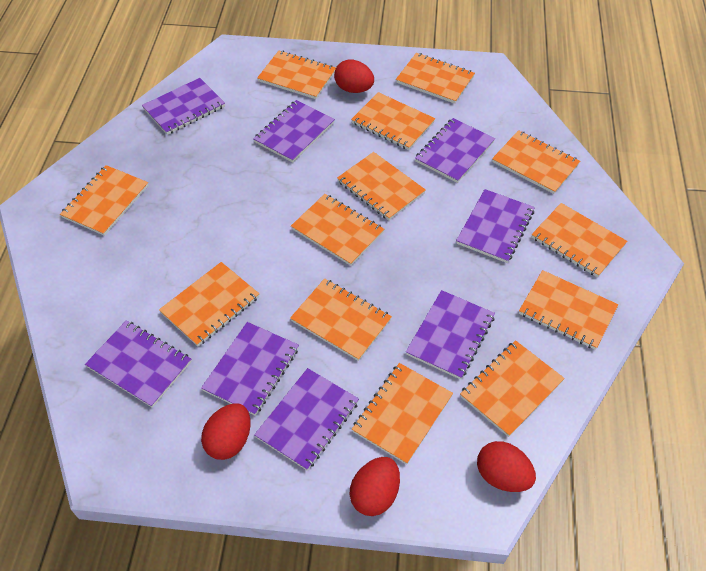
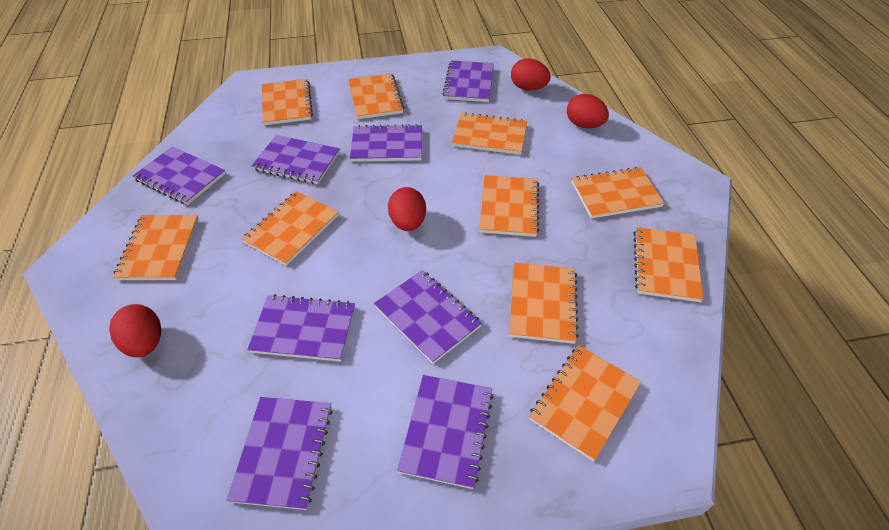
orange notebook: [60,165,149,236] [159,262,259,346] [257,51,336,99] [290,278,392,361] [291,194,384,266] [337,152,426,220] [351,92,435,150] [352,363,453,465] [396,53,475,104] [460,340,565,437] [492,130,580,194] [519,270,619,350] [532,203,627,277] = 13 -> [113,215,199,280] [242,191,339,266] [262,79,313,125] [348,73,404,119] [452,112,527,155] [479,175,539,237] [509,263,579,344] [529,345,641,461] [572,167,664,218] [634,227,703,302] = 10

